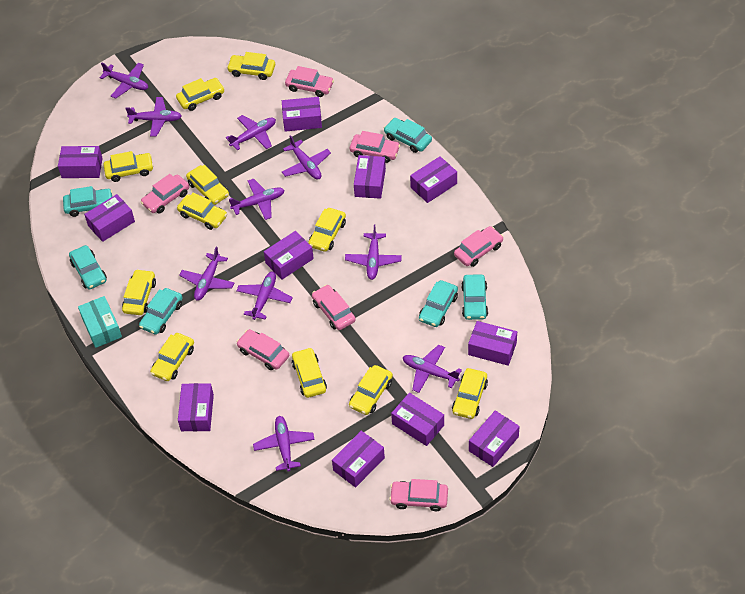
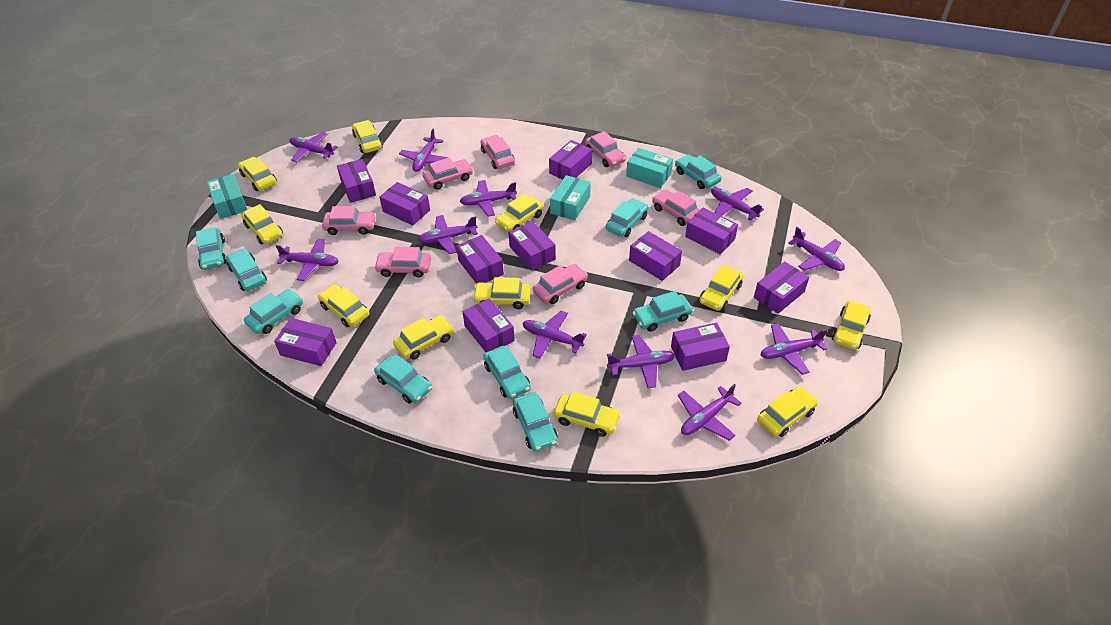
purple plane: [99,62,148,99] [125,97,182,136] [179,247,235,301] [226,115,276,151] [229,179,285,220] [236,272,293,320] [253,416,315,472] [282,135,331,180] [345,224,402,280] [403,345,462,393] = 10 -> [276,239,339,281] [289,132,338,162] [399,129,449,172] [418,215,478,254] [460,180,517,217] [523,311,587,358] [607,335,675,388] [678,384,742,441] [711,188,764,221] [761,323,828,375] [788,227,845,271] = 11
turquoise box: [78,296,122,348] = 1 -> [207,174,248,219] [550,175,591,220] [626,148,673,188] = 3
turquoise car: [63,186,112,217] [69,245,107,290] [139,288,183,335] [384,118,432,153] [419,280,458,327] [461,274,488,320] = 6 -> [196,227,227,270] [226,249,267,291] [244,289,303,334] [374,354,432,404] [483,346,531,399] [513,392,558,451] [605,198,649,237] [633,291,693,332] [675,154,722,189] = 9

